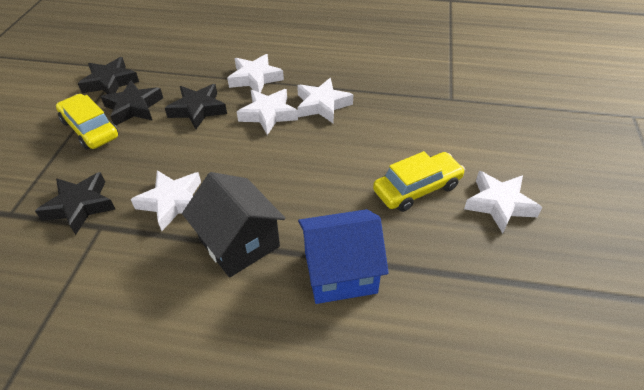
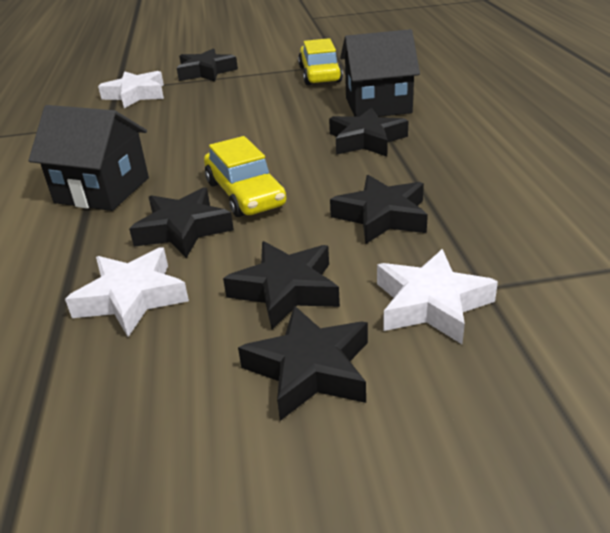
black house: [182,172,285,278] = 1 -> [28,105,149,211] [340,29,420,117] = 2
black star: [35,172,115,235] [78,57,139,94] [101,80,163,125] [165,84,227,129] = 4 -> [129,187,234,258] [177,48,238,82] [223,241,340,330] [238,305,368,421] [329,107,408,157] [330,175,428,244] = 6
blue house: [298,209,389,304] = 1 -> none = 0
white star: [131,170,201,231] [227,54,284,93] [237,89,298,135] [297,78,353,123] [464,171,543,233] = 5 -> [65,247,189,337] [98,71,164,108] [377,249,498,344] = 3

